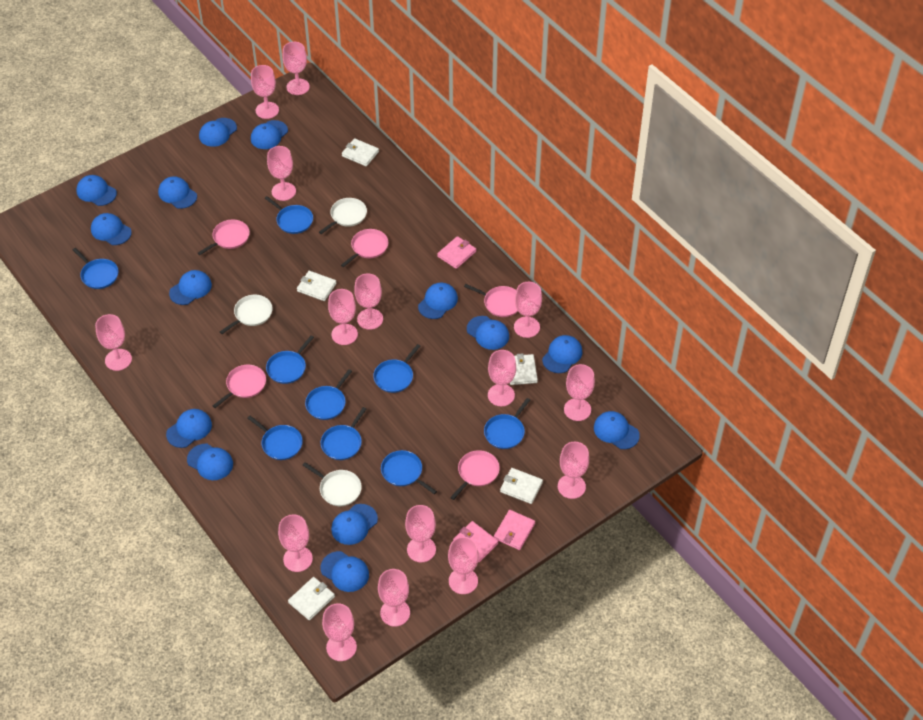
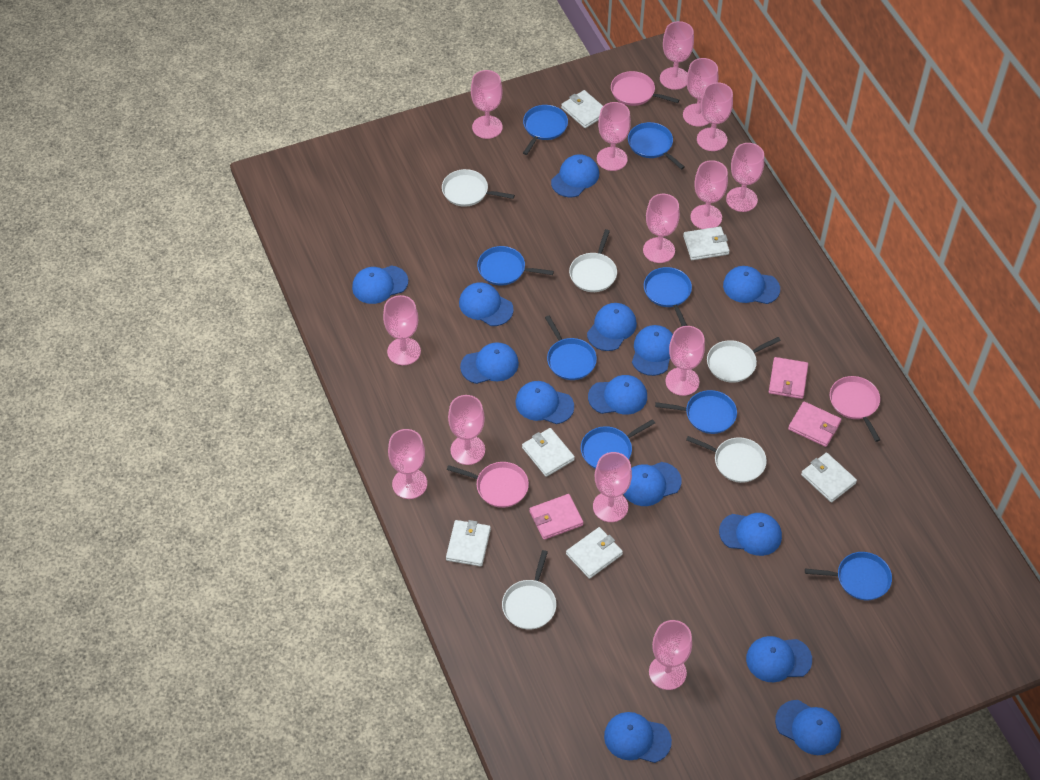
blue pan: [73,248,119,289] [247,416,303,460] [265,196,313,234] [266,335,314,384] [305,369,352,420] [321,407,366,460] [373,344,420,393] [381,450,437,494] [484,398,530,449] = 9 -> [477,246,554,285] [523,105,568,155] [545,316,597,380] [581,419,655,469] [628,122,685,170] [644,267,692,326] [655,390,737,434] [805,552,892,601] = 8
pink goblet: [95,314,132,371] [251,65,279,119] [267,146,296,201] [278,514,313,572] [283,42,310,95] [322,603,357,661] [328,289,358,345] [354,273,383,330] [378,569,410,627] [405,505,436,562] [448,537,479,594] [488,350,516,406] [514,282,542,338] [558,442,589,499] [564,364,595,421] = 15 -> [383,295,421,365] [388,429,427,499] [448,395,485,465] [471,70,503,139] [593,452,632,522] [597,102,631,171] [643,194,680,263] [649,620,692,690] [660,21,694,90] [666,326,705,396] [683,58,718,127] [690,160,728,229] [697,82,733,151] [726,143,764,212] = 14
pink pan: [198,220,250,255] [213,365,266,408] [341,229,388,267] [450,450,500,500] [464,284,518,317] = 5 -> [447,462,529,508] [611,71,679,106] [830,376,880,442] = 3
white pan: [220,295,273,334] [303,462,362,506] [319,198,367,234] = 3 -> [442,169,515,207] [502,550,556,630] [569,229,617,292] [686,436,767,483] [707,337,781,383] = 5
white wallet: [288,577,335,620] [297,271,336,301] [342,138,379,166] [500,468,543,504] [510,353,538,385] = 5 -> [446,520,491,567] [522,428,575,477] [561,90,603,128] [566,527,623,579] [683,226,730,260] [801,453,857,503] = 6

